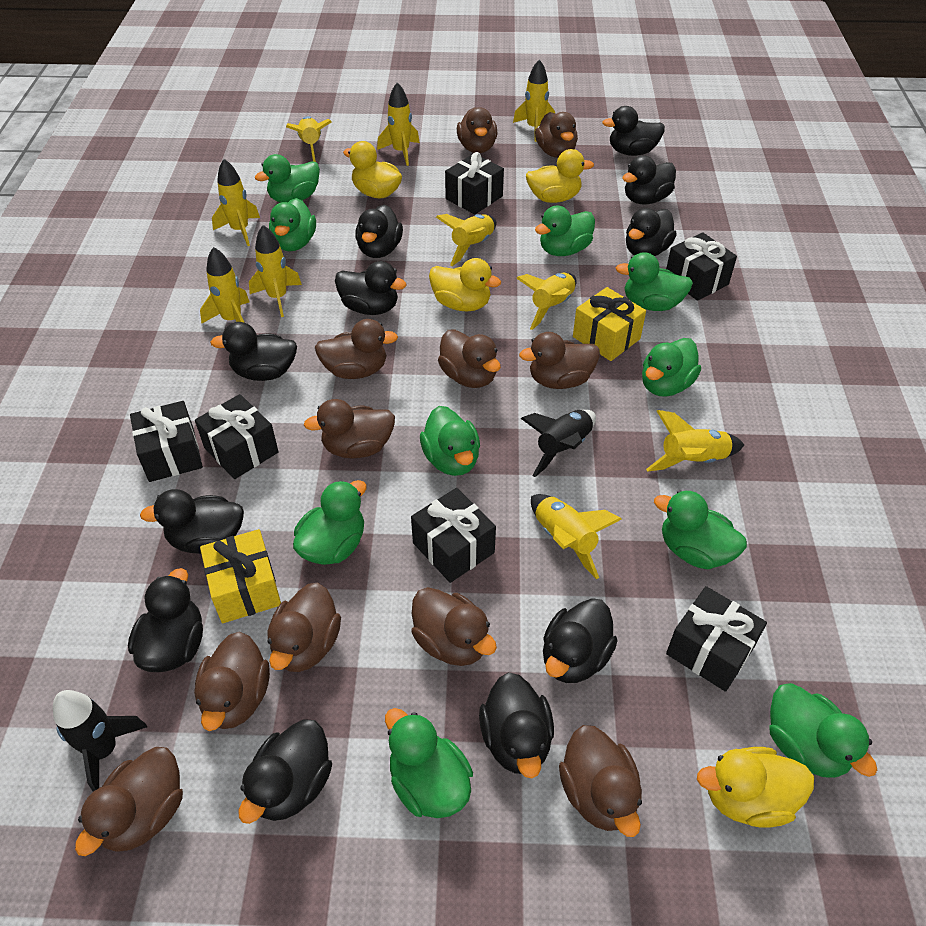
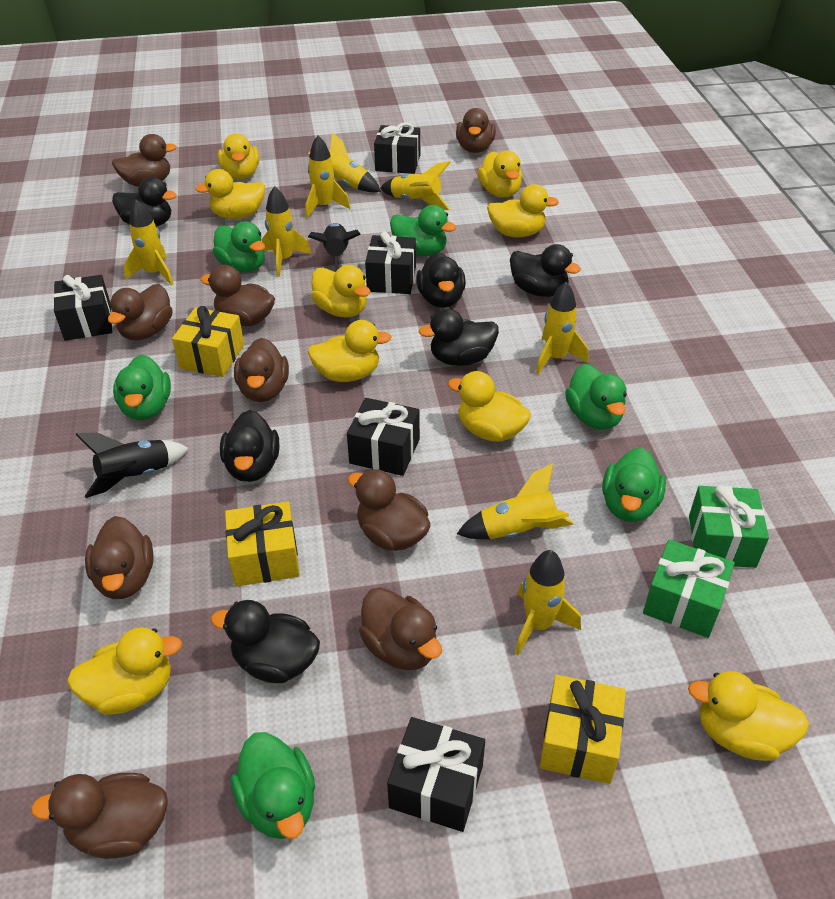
black duck: [128,568,203,672] [140,489,244,554] [210,322,297,381] [239,719,332,824] [335,261,407,315] [355,205,403,258] [479,672,554,778] [543,598,618,683] [602,106,665,156] [622,155,676,204] [626,208,677,256] = 11 -> [112,177,177,227] [211,600,320,683] [220,410,279,482] [416,252,466,308] [419,308,499,366] [510,244,581,297] = 6
black gift: [130,401,203,482] [195,394,279,479] [411,488,496,583] [445,152,504,214] [666,232,737,301] [666,586,767,692] = 6 -> [53,275,112,341] [347,398,420,476] [365,231,416,294] [374,122,420,174] [387,717,485,832] = 5
brown duck: [75,747,183,856] [194,632,270,731] [267,583,341,672] [304,399,395,459] [315,319,398,379] [411,587,497,666] [438,329,501,388] [457,107,498,153] [519,332,600,389] [535,112,578,158] [559,725,642,837] = 11 -> [31,773,168,859] [85,516,154,599] [108,284,173,341] [112,134,177,187] [201,265,275,326] [234,338,289,402] [348,469,430,551] [359,587,442,670] [456,108,496,153] = 9
green duck: [255,154,320,203] [269,198,316,251] [293,480,367,565] [385,708,473,818] [420,406,480,476] [535,206,595,256] [616,252,693,311] [642,338,701,397] [654,490,747,569] [769,683,877,778] = 10 -> [113,355,171,420] [213,222,265,272] [231,732,315,839] [390,205,456,256] [565,364,627,430] [602,448,666,522] = 6
green gift: none = 0 -> [643,539,735,638] [689,485,769,568] = 2
yellow duck: [343,141,402,199] [429,258,501,311] [526,149,594,203] [697,747,814,827] = 4 -> [67,627,182,715] [195,169,265,219] [218,133,259,179] [307,320,391,382] [311,265,370,318] [448,371,531,442] [478,151,522,197] [487,184,559,237] [688,671,809,761] = 9
yellow gift: [200,529,281,623] [573,287,646,361] = 2 -> [172,306,244,377] [225,501,300,587] [540,675,626,784] = 3
yellow rocket: [200,247,249,323] [212,159,260,246] [249,225,302,317] [286,116,331,162] [377,82,420,166] [436,214,496,266] [513,59,555,142] [516,273,577,330] [531,494,622,579] [646,410,744,472] = 10 -> [124,200,173,286] [262,186,311,277] [305,135,350,218] [308,133,381,192] [380,161,451,210] [457,463,573,539] [515,550,581,655] [536,282,588,375] = 8

